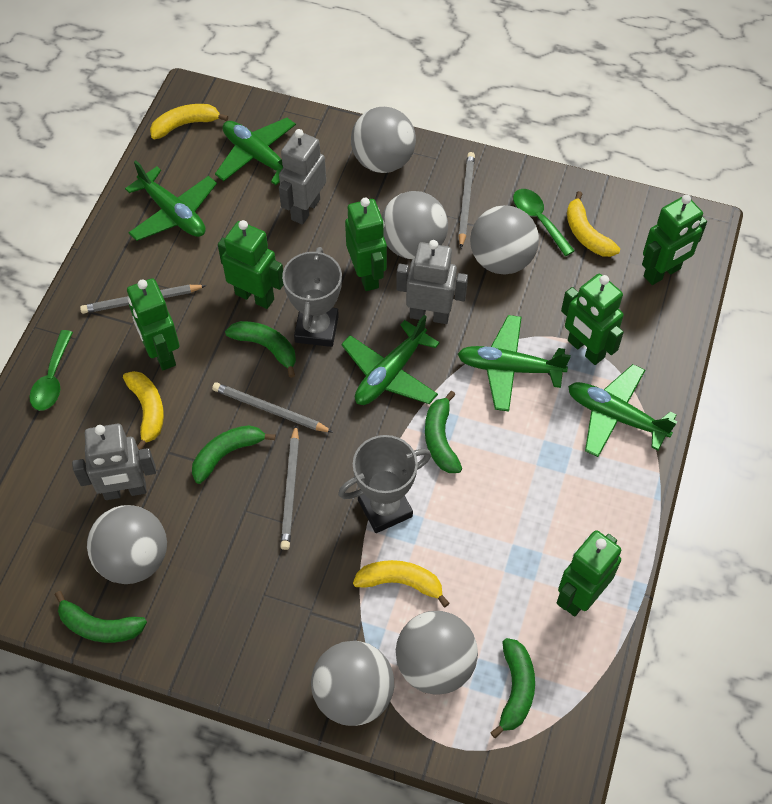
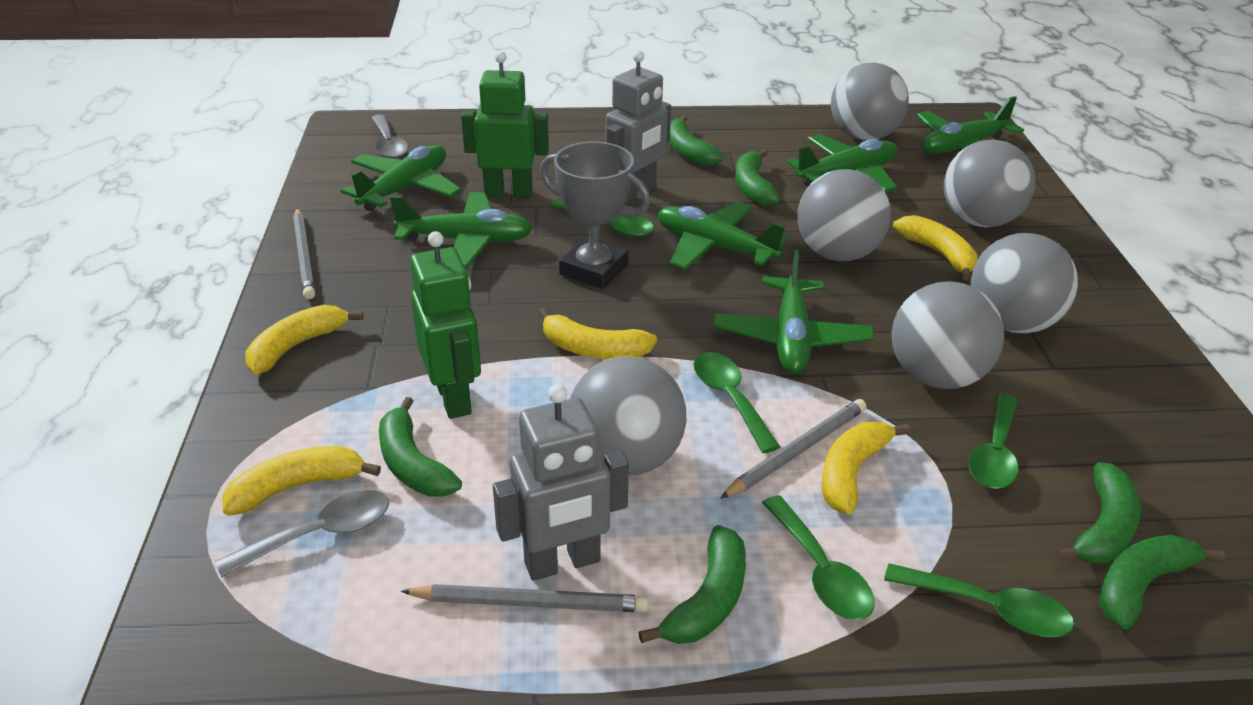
green banana: [55,591,147,643] [192,425,276,484] [225,321,296,378] [425,391,462,473] [490,638,535,738] = 5 -> [379,397,462,497] [638,525,746,644] [669,115,723,166] [735,149,780,206] [1056,462,1141,564] [1099,535,1226,629] = 6
green plane: [125,160,217,241] [215,118,296,185] [341,315,440,405] [458,315,571,412] [568,364,677,457] = 5 -> [341,145,462,211] [390,192,533,268] [658,202,788,270] [713,249,874,374] [786,134,898,192] [917,96,1024,154] = 6
green robot: [127,278,179,370] [218,220,284,309] [345,198,387,291] [557,530,621,617] [561,274,624,365] [642,195,707,285] = 6 -> [410,231,481,419] [461,51,549,198] = 2
green spoon: [29,330,73,411] [513,189,575,256] = 2 -> [551,199,654,237] [694,352,780,453] [762,495,875,620] [884,563,1074,637] [968,394,1018,489] = 5
grey pencil: [80,285,206,314] [212,382,333,432] [280,425,299,550] [458,152,475,248] = 4 -> [293,208,315,299] [401,584,649,613] [720,399,866,499] = 3
grey robot: [72,424,156,500] [279,129,326,225] [396,240,468,324] = 3 -> [493,384,629,581] [606,50,671,202] = 2
grey spoon: none = 0 -> [215,490,389,577] [372,115,408,159] = 2
grey trophy: [282,247,342,347] [338,435,431,533] = 2 -> [540,142,650,289] = 1
yellow banana: [123,371,164,450] [150,104,228,139] [353,560,450,607] [567,191,620,257] = 4 -> [222,446,381,516] [246,305,363,374] [538,308,657,359] [822,422,910,515] [893,215,978,281] = 5

